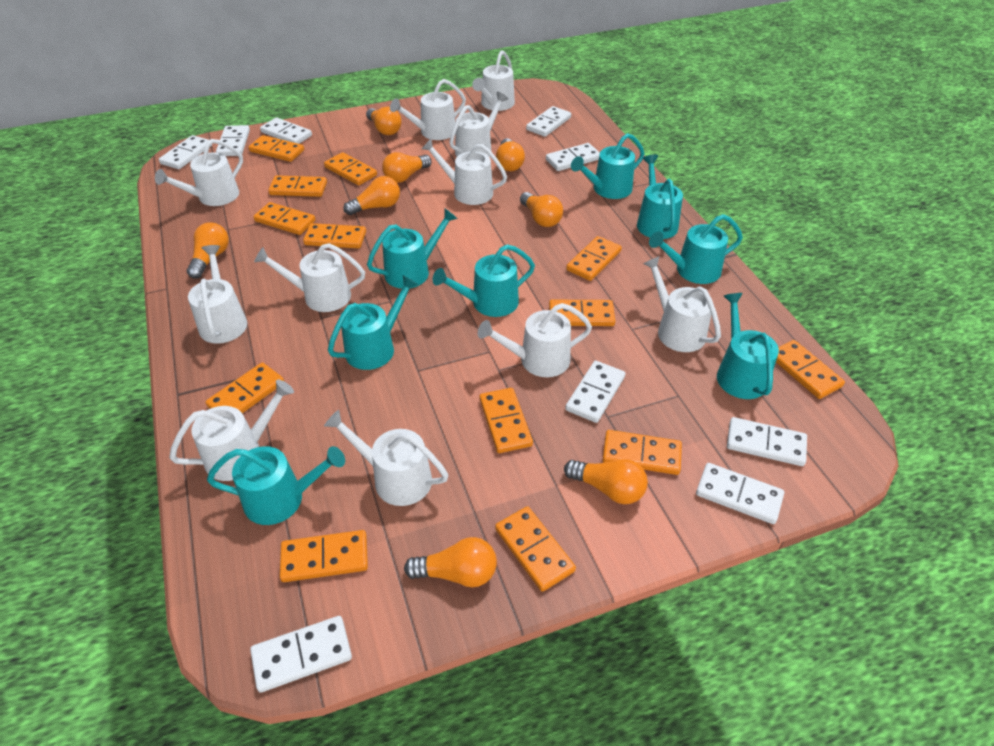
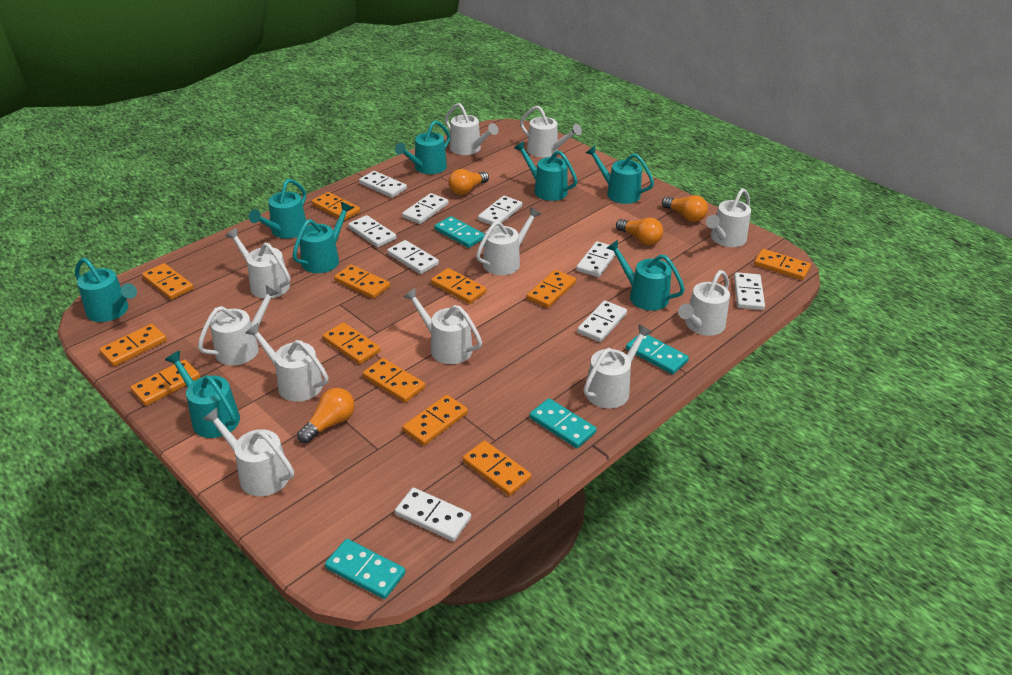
orange domino: [205,362,284,413] [249,135,304,162] [253,202,316,235] [268,175,327,197] [280,530,368,582] [303,223,366,248] [324,152,377,185] [479,388,533,453] [495,506,576,592] [549,300,615,326] [566,236,622,281] [602,430,682,475] [776,340,845,399] = 13 -> [99,324,167,366] [130,360,200,406] [142,263,194,300] [312,192,360,221] [322,322,381,364] [334,265,390,299] [363,358,425,403] [402,395,468,446] [431,268,487,304] [462,440,531,496] [527,270,576,308] [754,249,811,280] = 12
orange light bulb: [187,222,229,279] [343,176,400,215] [366,107,402,135] [382,152,431,183] [404,537,497,587] [496,138,525,171] [520,192,563,227] [564,459,648,504] = 8 -> [297,388,355,443] [448,169,489,195] [616,218,663,245] [662,195,708,222] = 4
turquoise domino: none = 0 -> [325,539,406,599] [434,216,485,248] [529,398,596,448] [626,334,689,374] = 4

